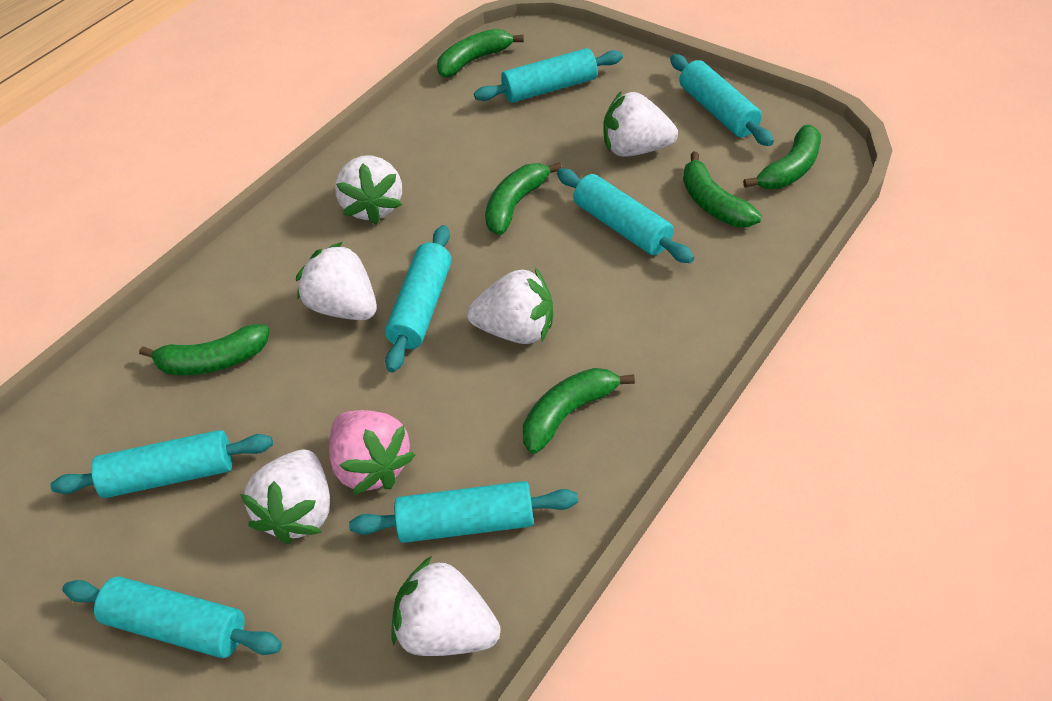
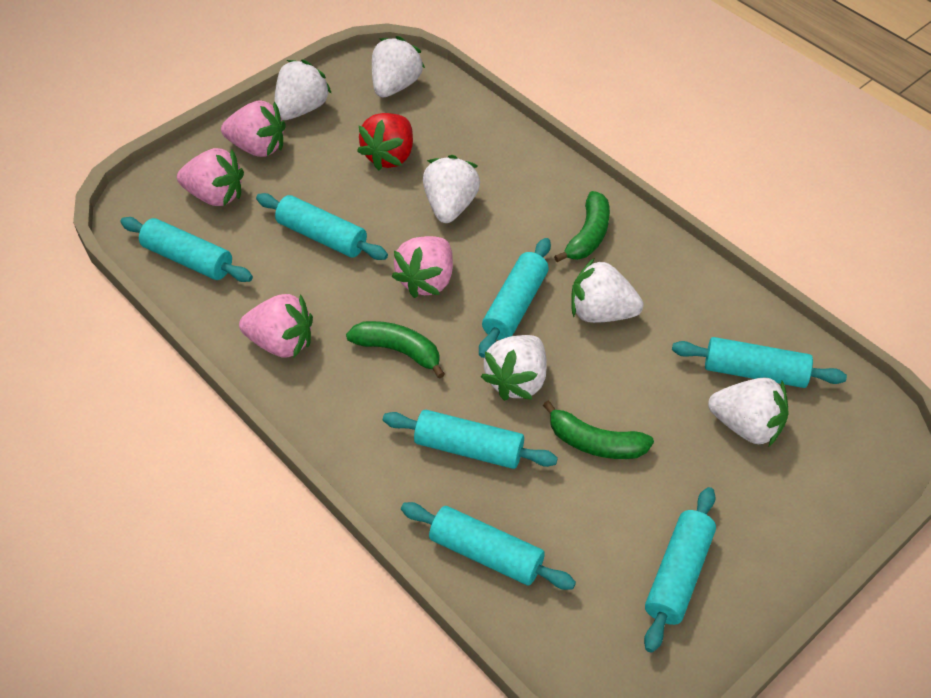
green banana: [139,324,269,375] [437,29,524,77] [485,162,562,235] [523,368,635,454] [683,152,762,227] [743,125,821,189] = 6 -> [346,321,445,379] [543,401,654,459] [554,191,610,262] = 3
pink strawberry: [329,410,415,495] = 1 -> [177,148,244,206] [221,101,286,157] [239,294,313,358] [392,236,453,298] = 4
red strawberry: none = 0 -> [357,113,413,171] = 1

